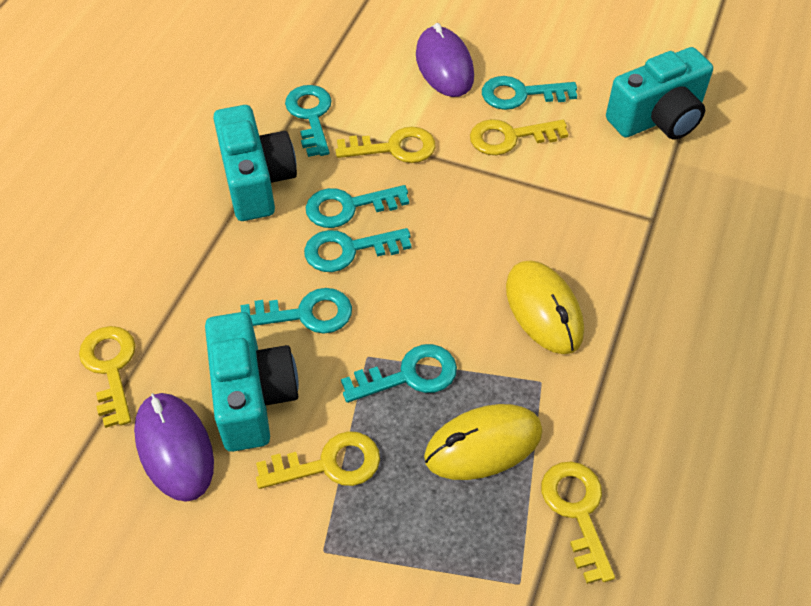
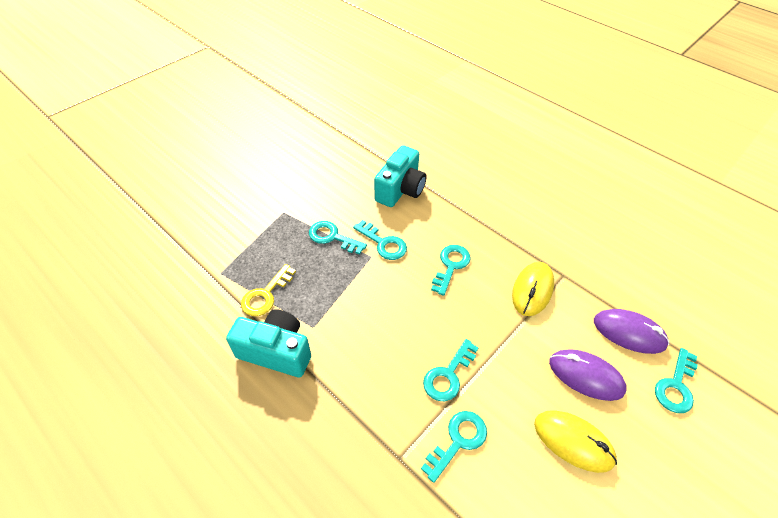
turquoise camera: [205,312,299,452] [213,105,297,221] [606,47,713,140] = 3 -> [226,309,311,377] [374,145,427,207] = 2
yellow key: [79,326,136,428] [256,431,380,489] [336,127,436,163] [470,119,568,155] [541,462,615,584] = 5 -> [241,264,296,316] = 1

